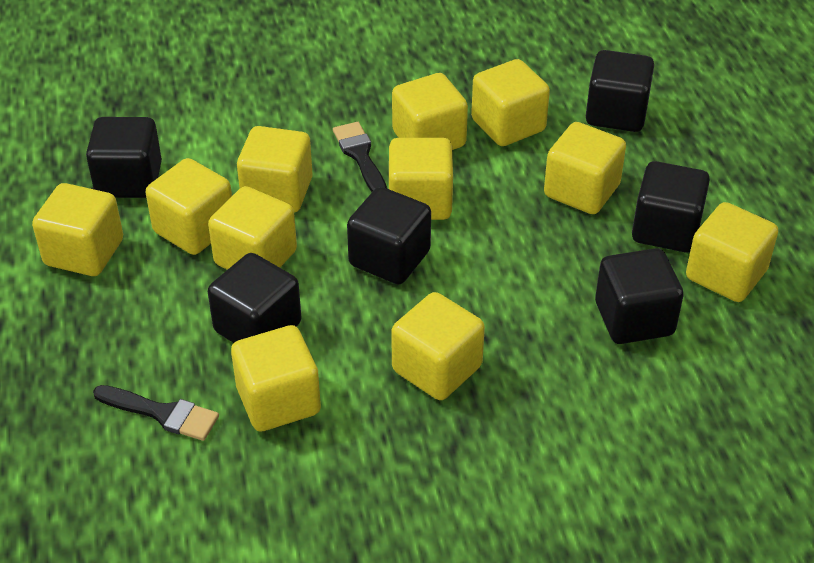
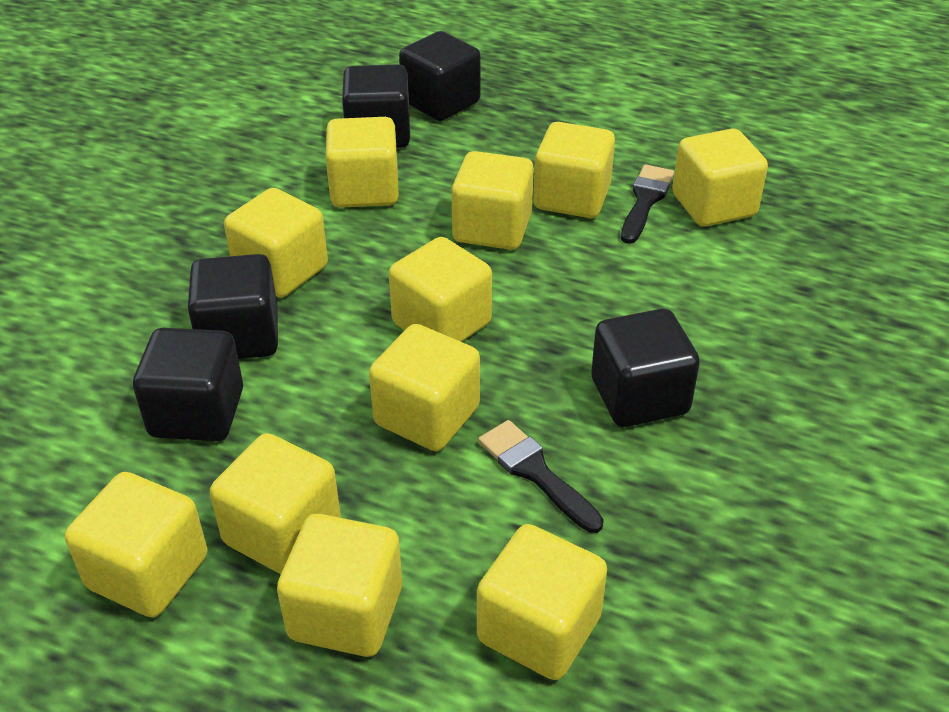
black cube: [86,117,162,198] [208,253,301,343] [347,187,431,284] [586,50,654,132] [595,248,684,344] [632,161,710,252] = 6 -> [133,328,243,441] [188,254,278,359] [342,64,410,148] [399,31,481,121] [591,309,700,427] = 5

